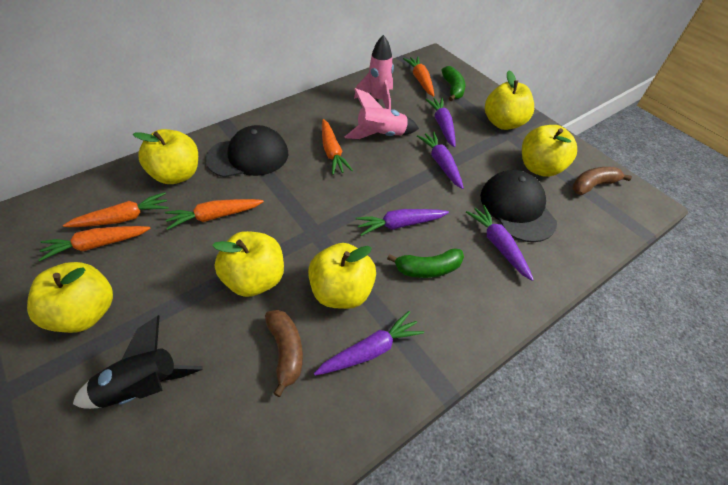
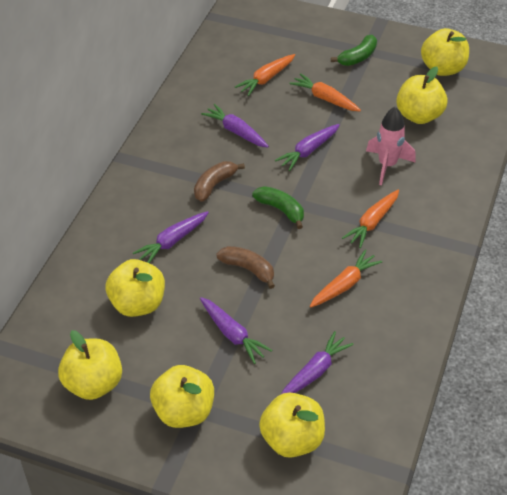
black cap: [206,125,288,177] [480,170,557,242] = 2 -> none = 0
black rocket: [73,315,203,409] = 1 -> none = 0
orange carrot: [39,226,151,261] [63,192,169,227] [165,199,264,230] [322,119,353,175] [403,56,434,97] = 5 -> [235,54,295,96] [289,73,361,111] [310,249,382,308] [342,190,399,248] = 4
pink rocket: [345,88,419,139] [354,35,394,110] = 2 -> [366,106,416,185] = 1

